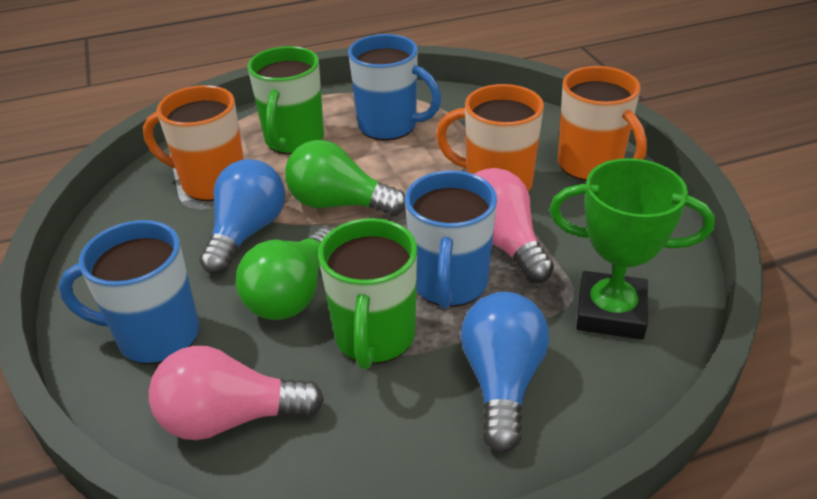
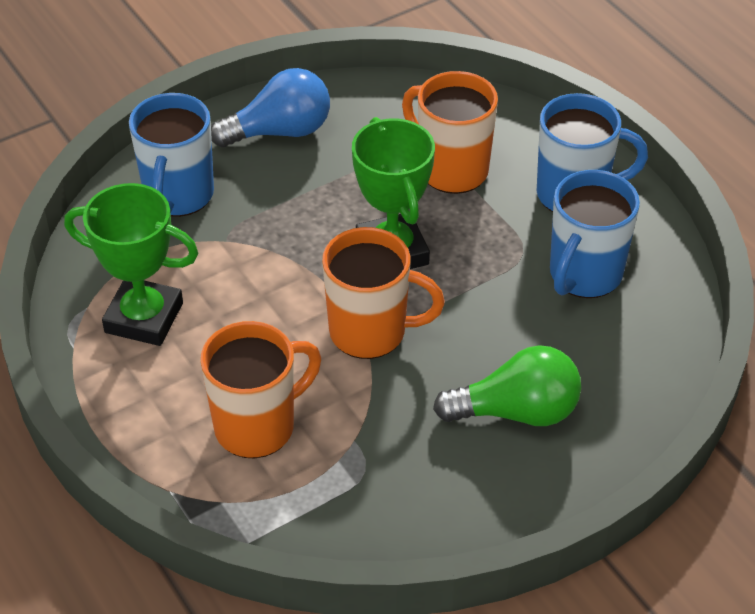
blue light bulb: [200,159,285,275] [461,292,549,453] = 2 -> [211,68,330,147] = 1
green light bulb: [236,228,332,320] [285,140,406,216] = 2 -> [433,345,581,426] = 1
green mug: [248,46,324,154] [318,218,417,369] = 2 -> none = 0
green trophy: [549,158,715,340] = 1 -> [64,183,198,346] [352,117,435,269] = 2
pink light bulb: [149,346,324,440] [475,168,554,283] = 2 -> none = 0

